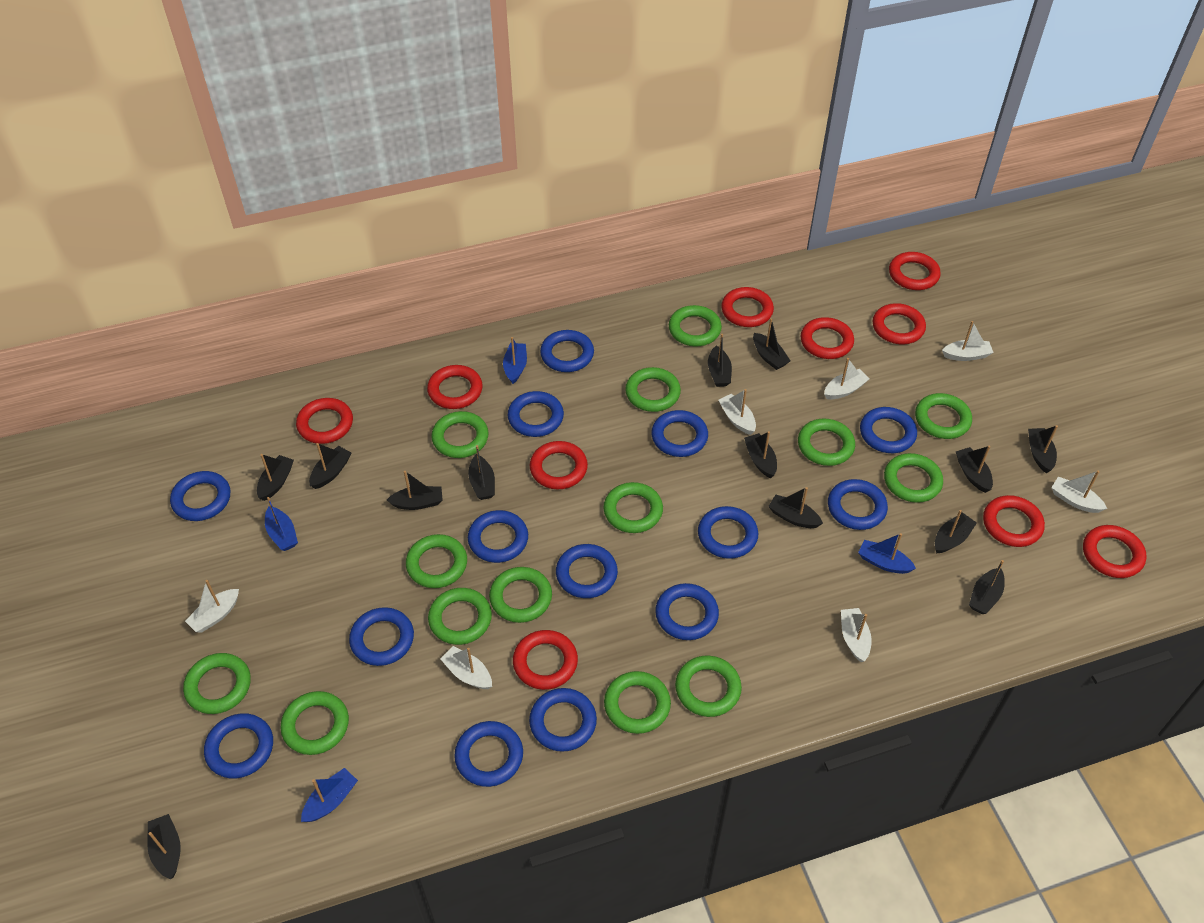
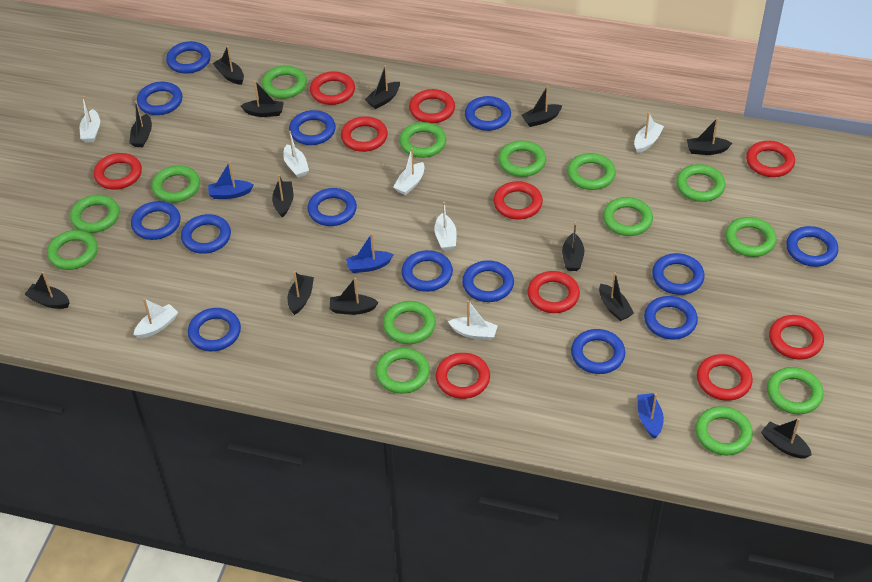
blue boat: [265,497,298,551] [301,768,358,822] [503,337,527,384] [858,533,916,574] = 4 -> [208,161,254,199] [346,233,394,273] [638,393,664,439] = 3

